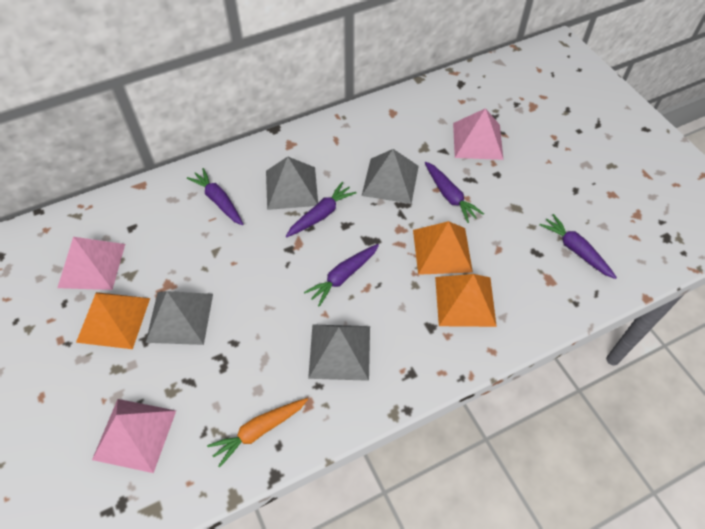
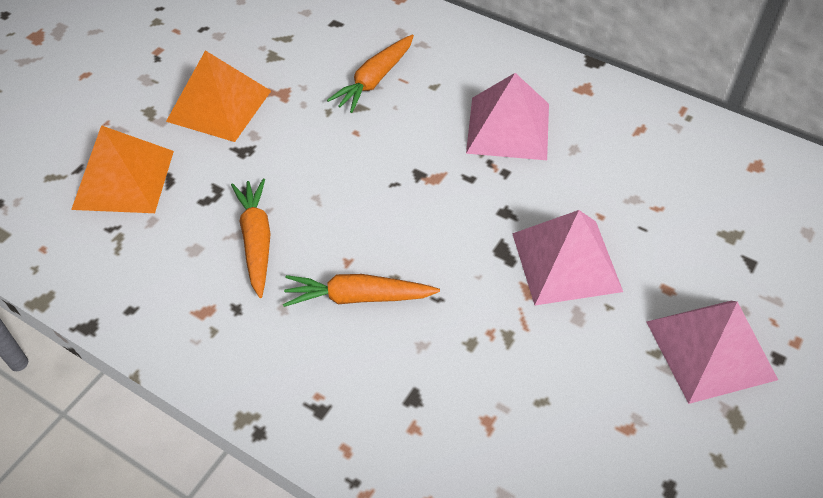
grey pyramid: [146,291,213,345] [266,157,318,210] [308,324,370,381] [362,149,419,204] = 4 -> none = 0
orange carrot: [207,398,308,468] = 1 -> [231,179,271,298] [283,274,440,307] [327,34,414,113] = 3
orange pyramid: [76,292,150,349] [413,221,473,275] [435,274,497,327] = 3 -> [71,125,174,213] [166,50,271,142] = 2
purple carrot: [187,168,244,225] [286,182,357,237] [304,244,379,307] [425,162,484,223] [539,214,617,279] = 5 -> none = 0

